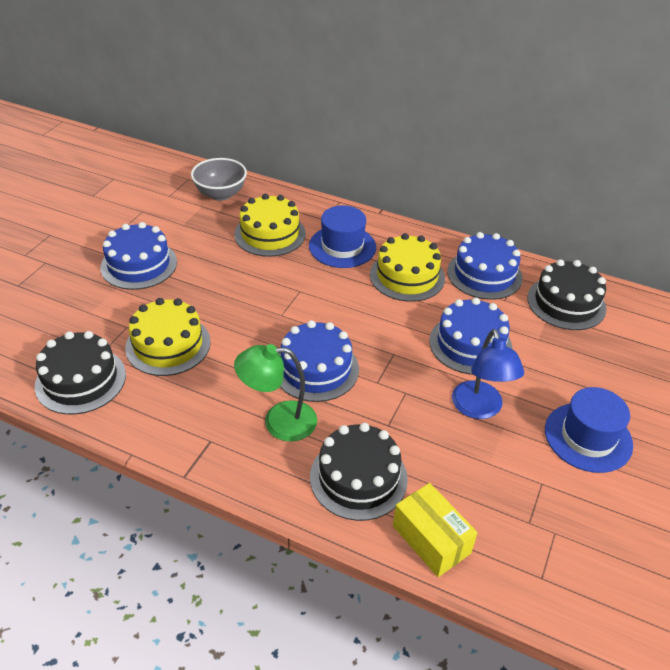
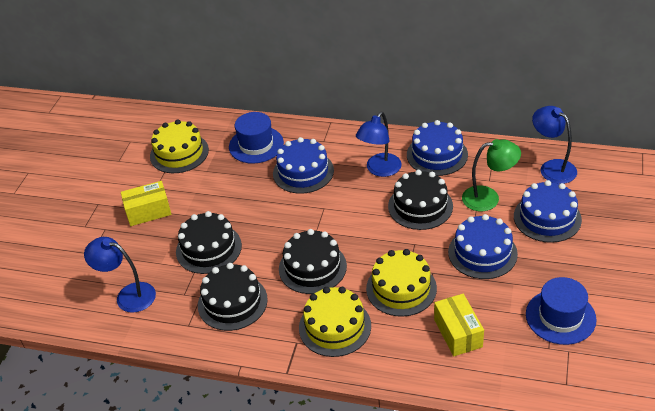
black cake: [35,331,126,415] [310,423,408,521] [527,259,607,330] = 3 -> [176,211,242,274] [198,263,268,331] [279,229,347,294] [388,170,453,230] = 4
blue lamp: [452,329,524,419] = 1 -> [84,237,156,313] [356,112,402,177] [532,106,577,184] = 3
grey bowl: [191,158,247,201] = 1 -> none = 0
yellow box: [393,483,477,577] = 1 -> [121,181,172,226] [434,294,484,356] = 2

